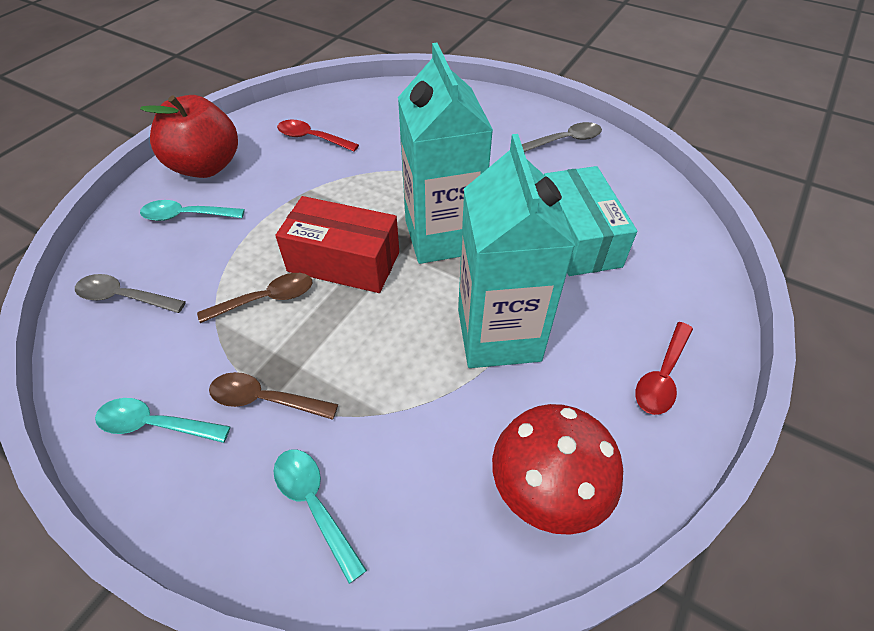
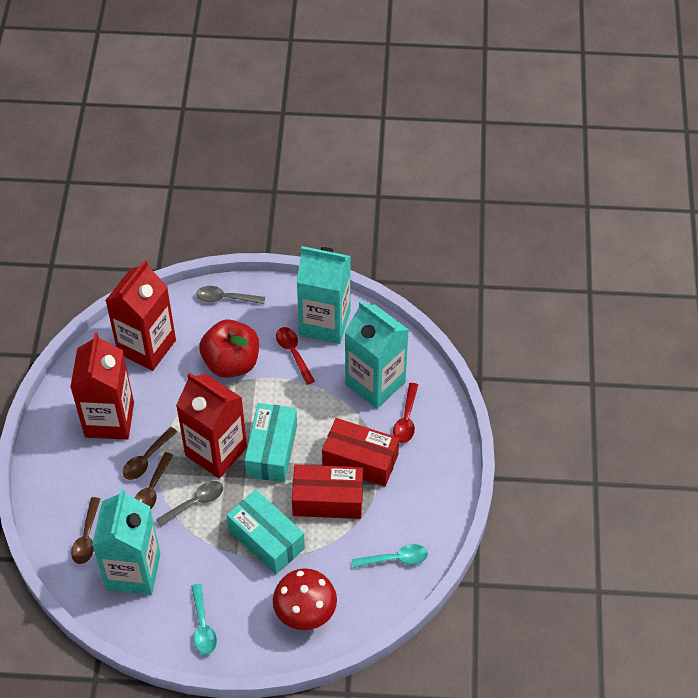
brown spoon: [197,273,312,323] [209,372,338,420] = 2 -> [71,497,100,564] [123,427,177,480] [135,452,173,509] = 3
red box: [275,196,399,293] = 1 -> [292,465,363,519] [322,418,399,487] = 2
red carton: none = 0 -> [70,333,134,440] [105,260,176,371] [176,372,247,478] = 3
turquoise box: [544,166,637,276] = 1 -> [226,490,305,574] [245,403,297,482] = 2
turquoise carton: [398,43,493,264] [458,134,575,368] = 2 -> [92,489,161,595] [297,246,351,344] [345,301,409,409] = 3
turquoise spoon: [95,398,231,443] [140,200,245,221] [274,450,367,584] = 3 -> [191,584,217,655] [352,544,428,568] = 2

